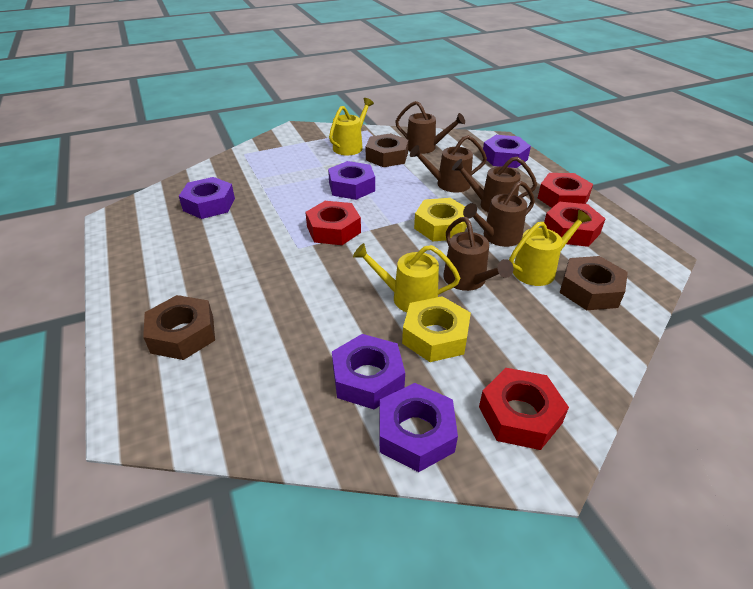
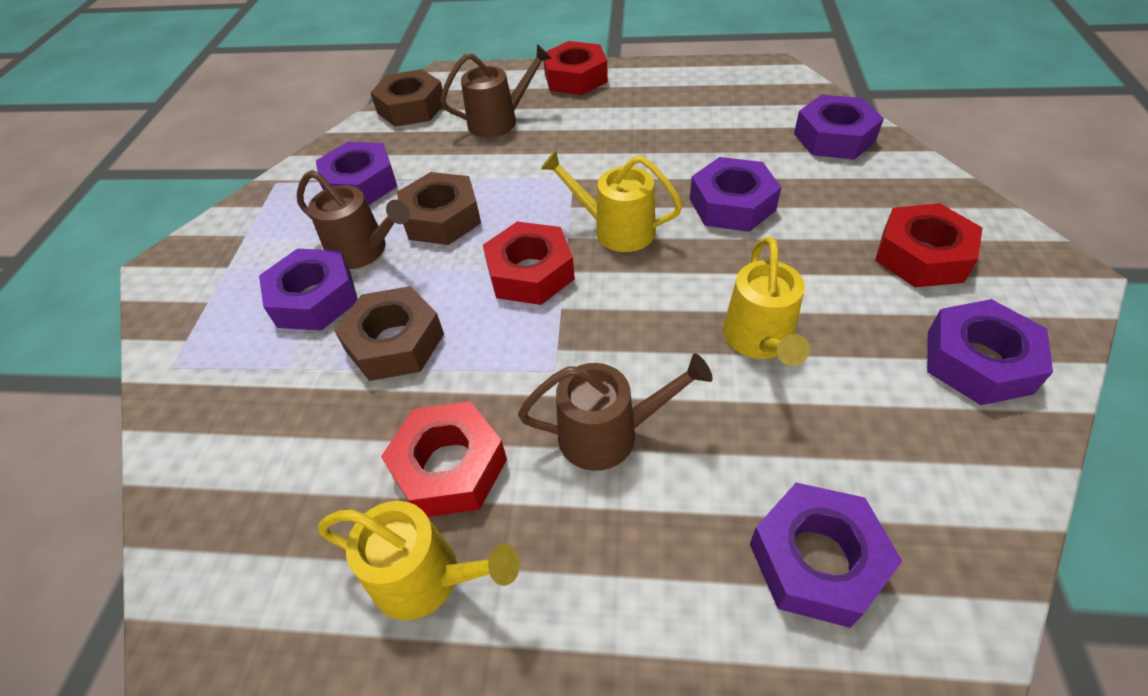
brown watering can: [395,101,465,154] [410,135,487,193] [443,217,514,291] [452,156,537,212] [463,181,535,247] = 5 -> [297,170,410,269] [440,44,552,138] [518,353,713,471] = 3
purple nut: [179,177,235,219] [328,161,375,200] [332,334,405,409] [379,383,458,472] [483,135,531,168] = 5 -> [259,249,358,331] [316,142,397,205] [690,157,781,232] [750,483,902,628] [794,95,884,160] [927,299,1053,405] = 6
yellow nut: [402,296,471,362] [414,198,467,241] = 2 -> none = 0

